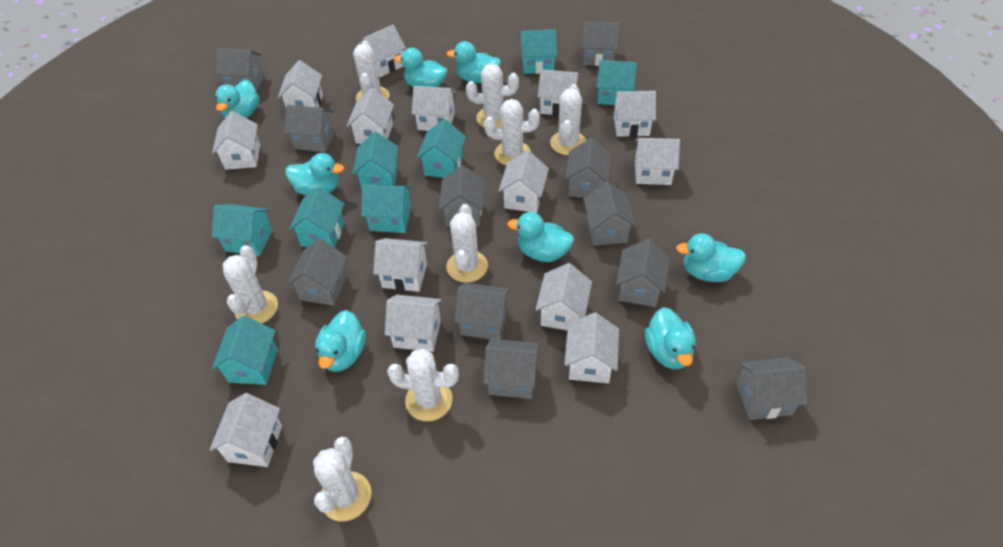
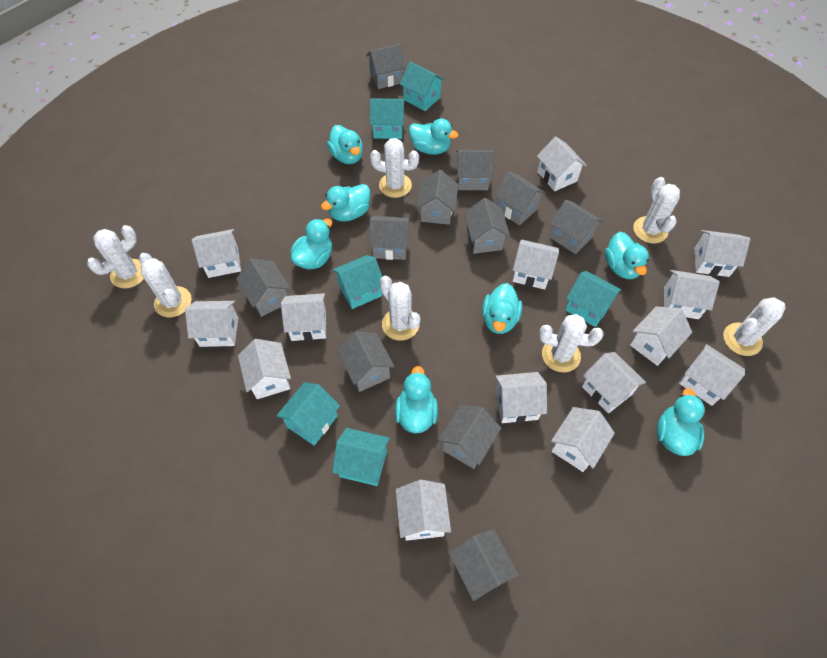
turquoise house: [212,204,273,256] [212,316,278,385] [289,187,344,248] [352,132,399,190] [361,184,411,233] [417,119,466,178] [520,29,557,74] [597,60,637,105] = 8 -> [276,382,340,445] [332,428,390,486] [333,255,383,309] [370,98,405,139] [400,62,445,111] [565,271,621,327] = 6
white cactus: [223,245,278,323] [313,437,371,521] [353,40,390,101] [387,349,459,421] [446,204,488,283] [466,64,519,129] [484,99,540,165] [550,84,586,155] = 8 -> [87,225,144,289] [139,253,192,317] [370,138,419,198] [380,276,420,341] [539,314,604,372] [633,177,680,243] [723,298,786,356] = 7

